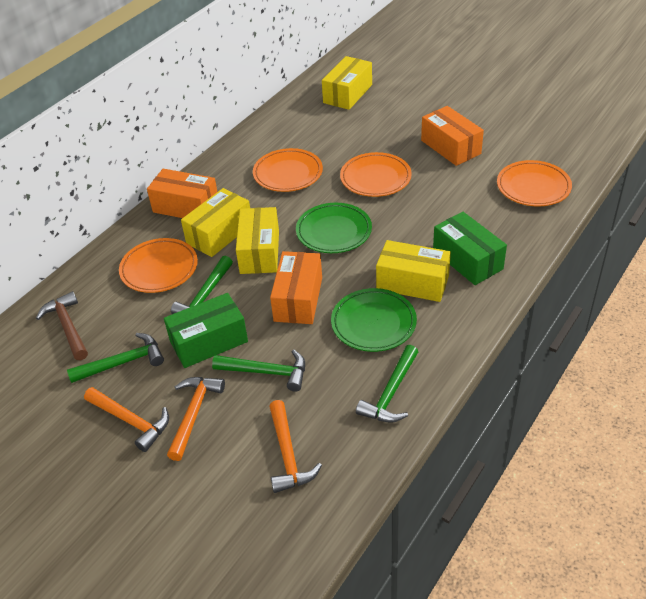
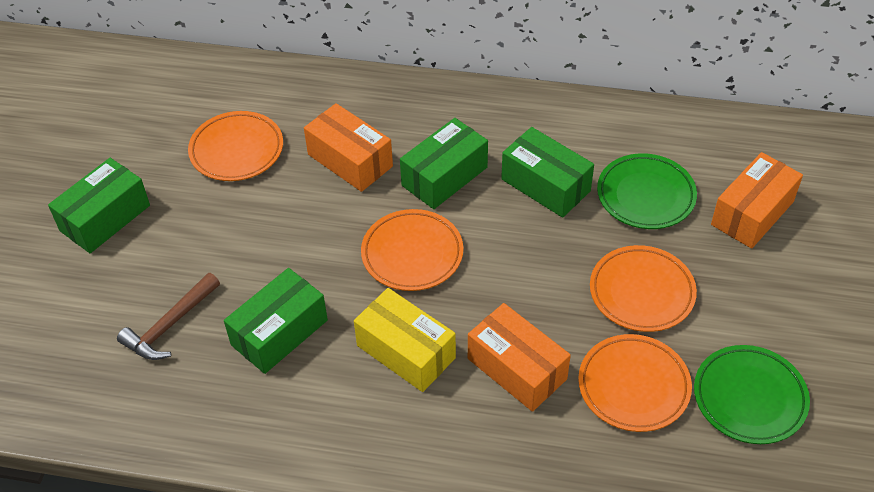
green box: [164,293,248,368] [433,212,507,285] = 2 -> [48,158,150,253] [224,268,328,374] [400,118,488,209] [501,127,594,218] = 4
green hammer: [67,333,164,383] [171,256,233,314] [212,350,305,392] [356,345,418,423] = 4 -> none = 0
orange hammer: [84,387,169,452] [167,377,225,461] [269,400,322,493] = 3 -> none = 0
yellow box: [181,188,250,257] [236,207,279,274] [322,56,372,110] [376,240,451,302] = 4 -> [354,288,456,392] = 1

